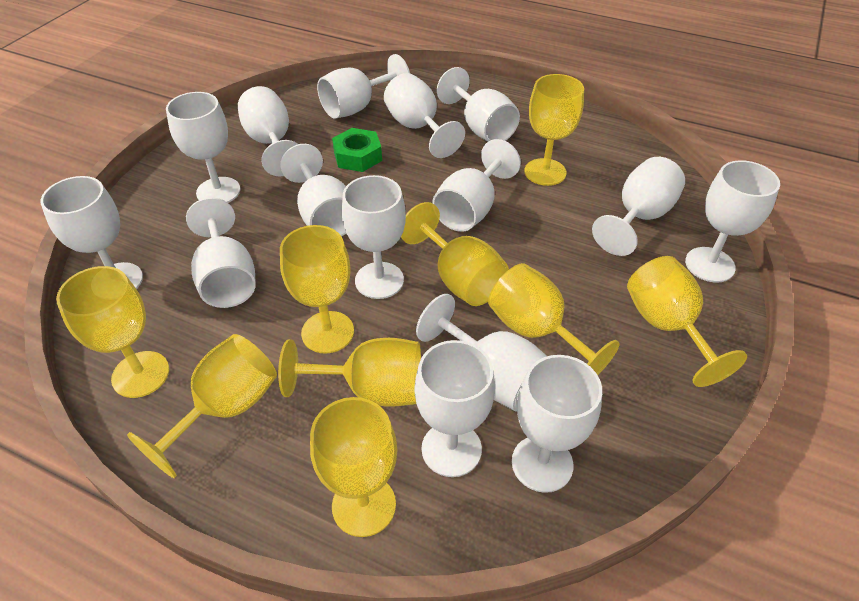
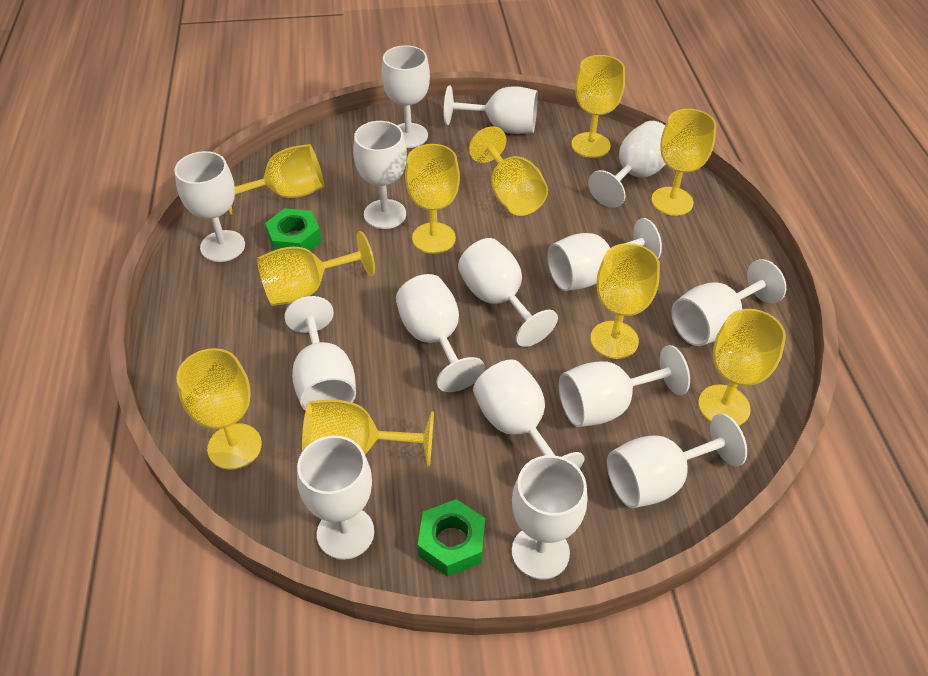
green nut: [332,128,382,172] = 1 -> [265,208,322,251] [418,499,486,577] = 2
yellow goblet: [56,266,169,398] [127,334,277,478] [278,338,421,407] [280,225,354,354] [310,397,397,537] [401,202,509,306] [488,263,620,375] [524,74,584,186] [627,256,747,387] = 9 -> [176,348,262,470] [229,144,324,215] [257,231,375,306] [302,400,434,467] [405,144,460,254] [469,126,548,216] [571,55,625,158] [590,243,660,359] [651,109,716,216] [698,309,786,426] = 10

